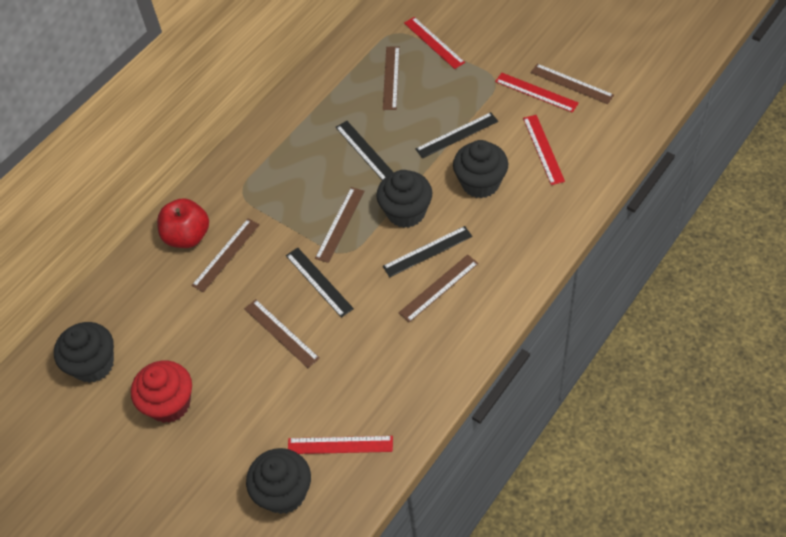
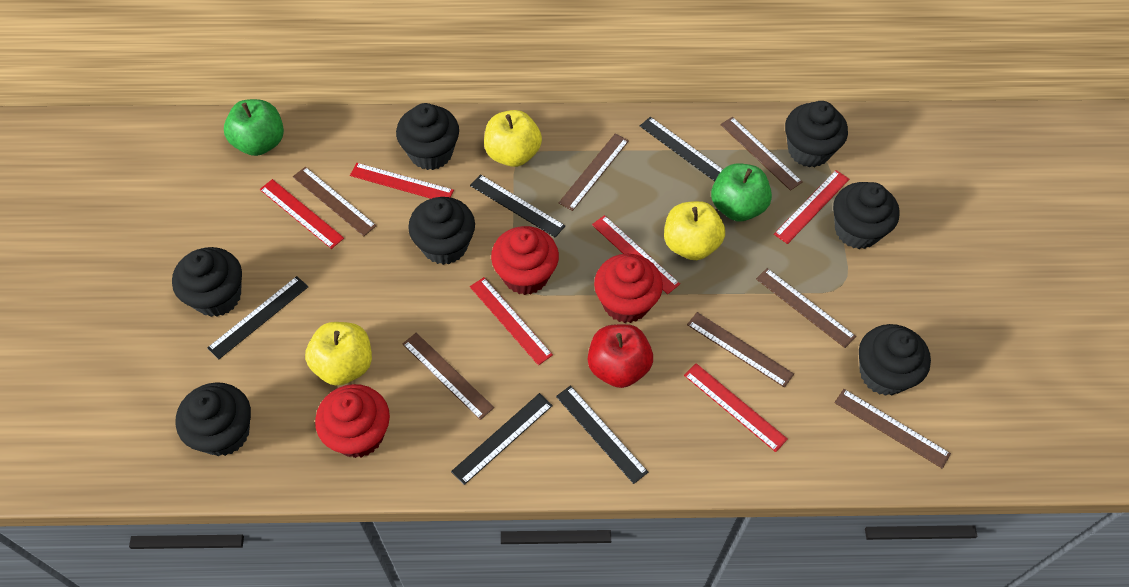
black cupcake: [54,322,114,383] [246,448,311,514] [376,170,432,228] [453,140,508,198] = 4 -> [172,247,242,317] [175,382,251,456] [396,103,459,170] [408,197,475,265] [785,101,848,167] [833,182,900,249] [859,324,931,396] = 7
black ruler: [286,248,354,318] [336,121,394,180] [382,226,473,277] [415,112,498,159] = 4 -> [207,276,308,360] [451,393,553,485] [470,174,565,238] [556,386,648,484] [640,117,723,181] = 5
brown ruler: [191,219,260,292] [244,299,320,368] [315,187,364,263] [383,46,400,110] [399,254,479,322] [531,64,614,104] = 6 -> [293,167,377,236] [403,333,494,420] [559,133,629,211] [687,312,794,388] [720,117,803,191] [756,268,856,348] [835,389,951,469] = 7
green apple: none = 0 -> [224,99,284,156] [711,164,772,221] = 2
red cupcake: [131,360,192,423] = 1 -> [315,384,390,458] [491,226,559,295] [594,254,663,323] = 3
red ruler: [288,436,393,454] [404,17,465,69] [495,73,579,113] [523,115,565,185] = 4 -> [260,179,344,249] [350,163,454,199] [470,277,553,365] [592,215,680,294] [684,363,788,452] [774,170,849,244] = 6
yellow apple: none = 0 -> [305,322,372,386] [484,110,542,167] [664,201,725,260] = 3

